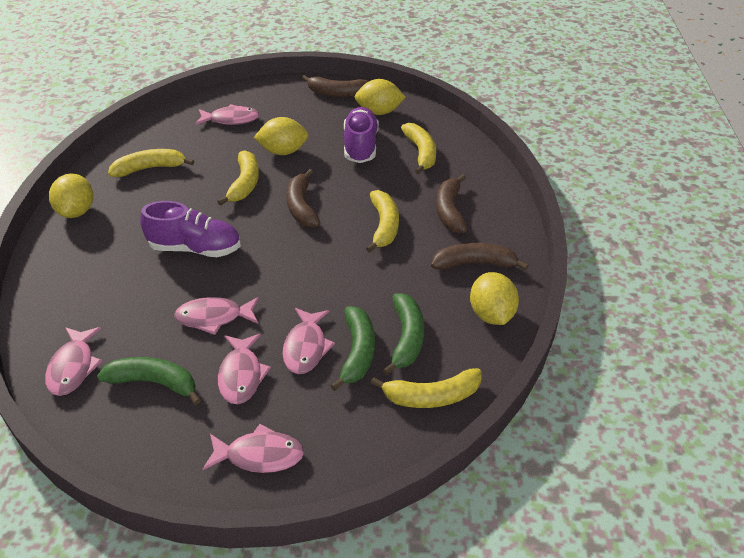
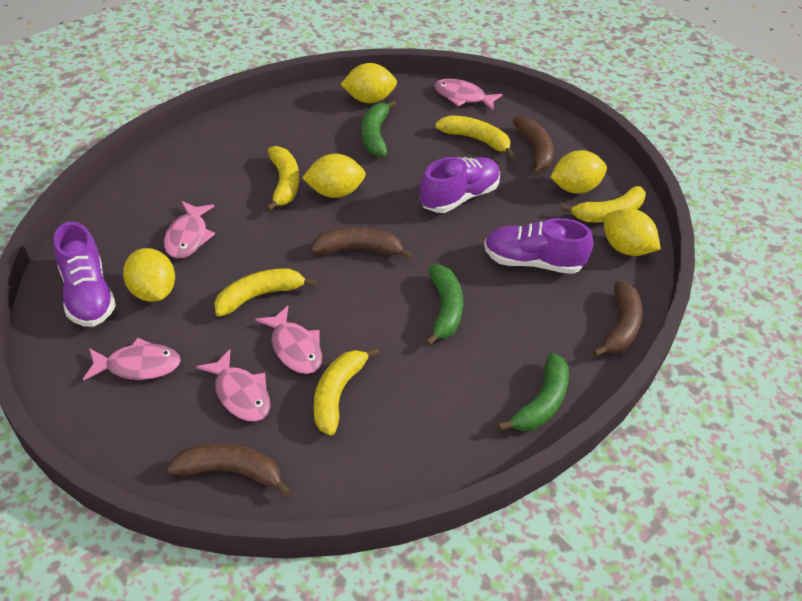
pink fish: [45,327,102,396] [174,297,259,335] [195,104,259,125] [203,424,304,473] [218,334,271,404] [282,308,335,374] = 6 -> [83,338,181,381] [164,201,215,259] [196,349,270,422] [255,306,322,374] [434,79,503,111] = 5
purple shoe: [140,201,241,257] [344,107,379,163] = 2 -> [54,222,116,327] [420,157,500,213] [484,218,593,274] = 3
yellow lemon: [49,174,93,218] [254,117,308,155] [355,79,406,115] [470,272,519,325] = 4 -> [123,248,175,302] [302,154,366,198] [340,63,397,103] [550,150,607,194] [603,208,661,256] = 5

